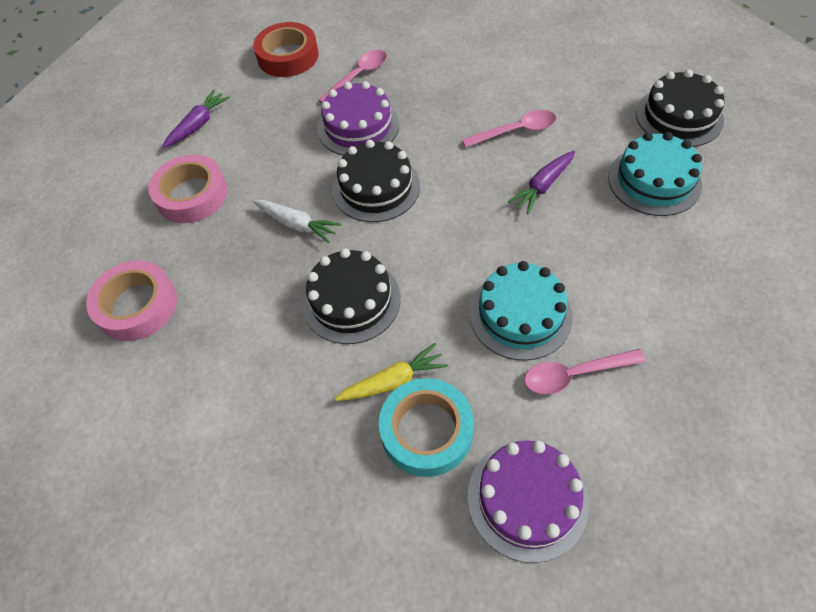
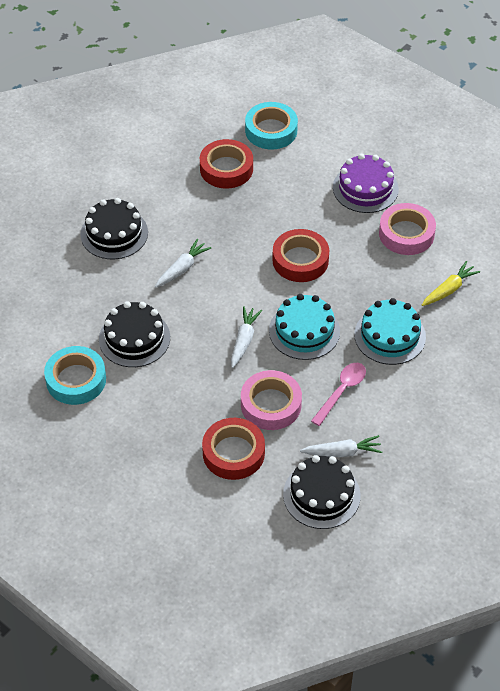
pink spoon: [318,50,387,103] [462,110,556,148] [524,349,646,395] = 3 -> [311,363,366,426] = 1
purple cake: [318,81,399,155] [467,440,589,563] = 2 -> [333,154,399,213] = 1
purple carrot: [162,90,230,148] [507,151,575,214] = 2 -> none = 0
red tape: [253,22,319,77] = 1 -> [200,139,253,189] [202,418,265,480] [272,229,329,282] = 3
turquoise tape: [379,378,474,477] = 1 -> [44,346,106,405] [245,102,298,149] = 2
white carrot: [253,200,341,243] = 1 -> [155,239,211,287] [231,306,262,368] [300,435,382,457] = 3

